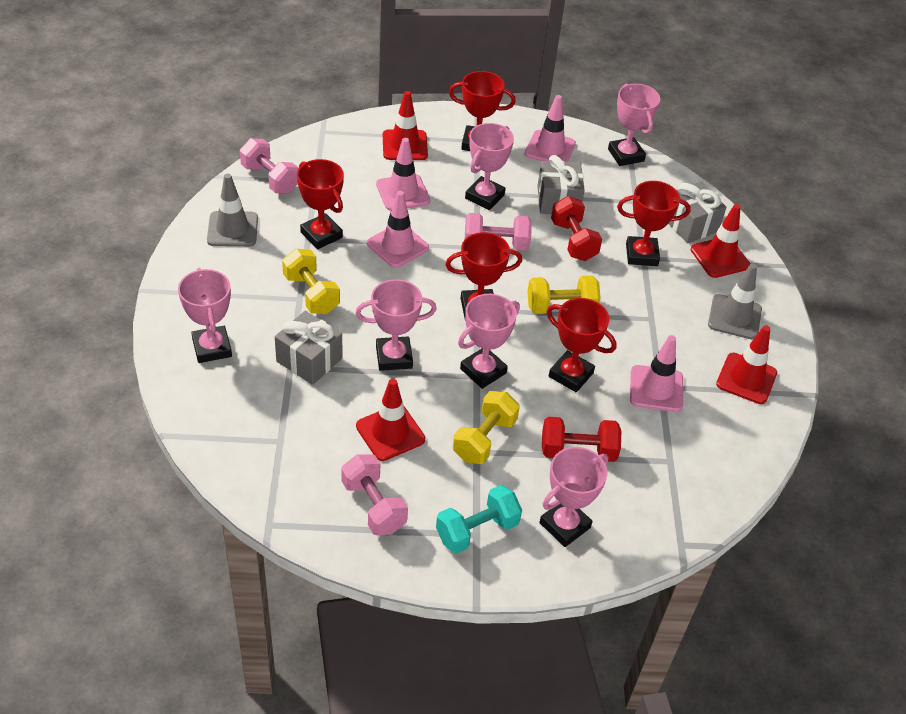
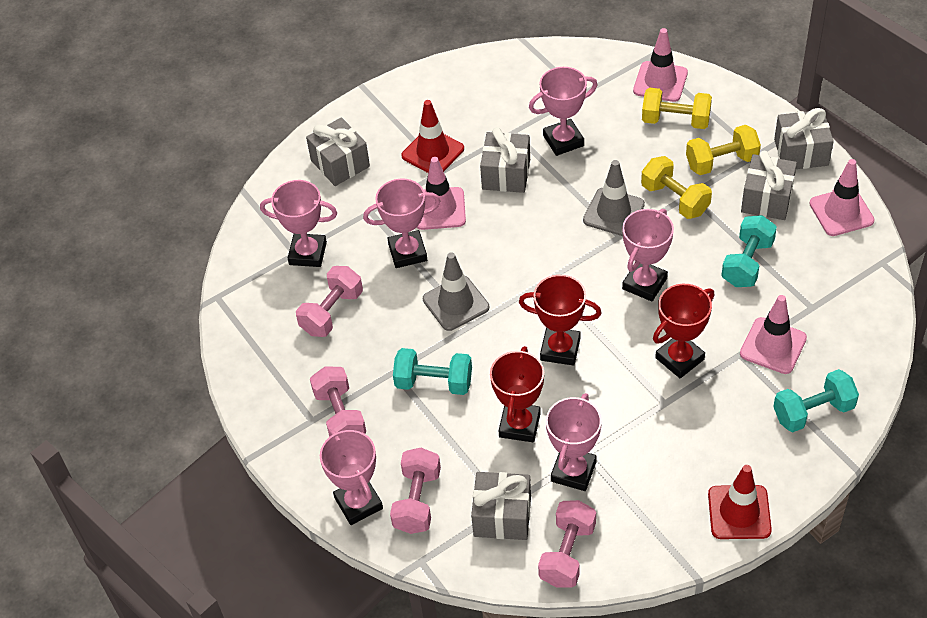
grey gift: [275,311,342,385] [537,155,585,214] [668,182,727,243] = 3 -> [306,117,370,186] [471,472,531,540] [480,127,530,193] [741,151,797,220] [774,108,834,169] = 5
pink dumbbell: [240,138,299,194] [341,454,408,535] [465,213,532,250] = 3 -> [296,266,363,337] [310,367,366,434] [390,448,441,534] [538,500,596,587] = 4
red dumbbell: [542,417,621,462] [551,196,602,261] = 2 -> none = 0
red traffic cone: [356,379,425,461] [383,91,428,160] [691,204,750,278] [716,325,777,404] = 4 -> [401,100,464,173] [708,465,772,539] = 2
red trophy: [297,159,344,249] [446,232,522,318] [449,71,516,151] [547,298,616,392] [617,181,691,266] = 5 -> [490,346,544,442] [519,275,602,366] [653,284,715,378] = 3
turquoise dumbbell: [436,485,522,554] = 1 -> [393,348,472,395] [721,215,777,287] [773,369,859,432] = 3

